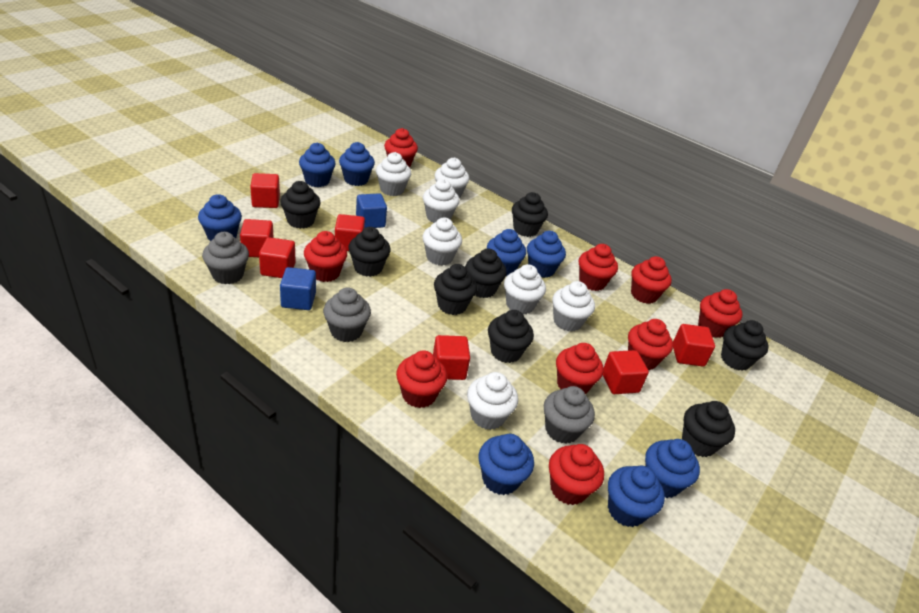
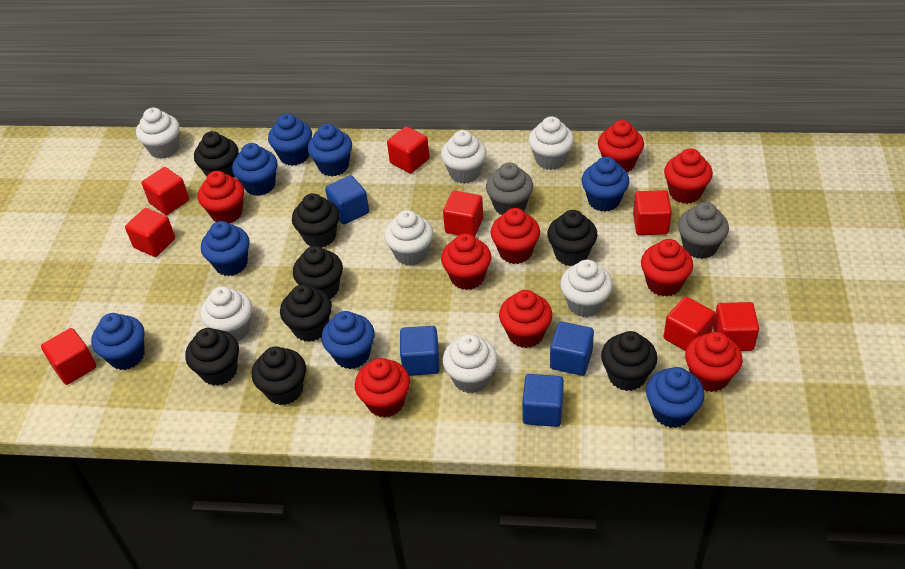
blue cube: [280,267,316,310] [356,193,387,228] = 2 -> [325,175,369,224] [400,326,439,376] [522,374,564,427] [550,322,594,376] = 4
grey cupcake: [202,232,249,284] [323,288,371,342] [544,386,595,444] = 3 -> [486,162,533,215] [678,202,729,259] = 2
red cube: [240,219,274,257] [250,173,280,208] [259,237,296,278] [335,214,365,251] [433,335,470,380] [603,350,649,394] [673,324,715,367] = 7 -> [41,328,97,385] [125,208,175,257] [142,167,189,215] [387,126,430,173] [443,191,483,237] [633,190,672,235] [664,297,715,351] [713,302,759,351] = 8

